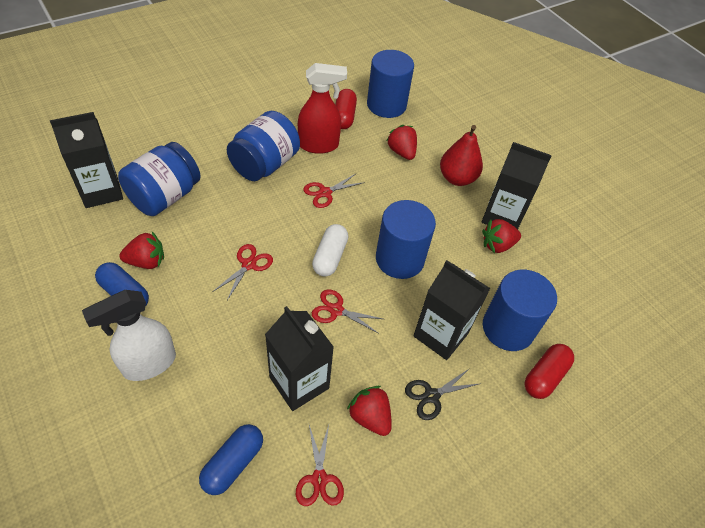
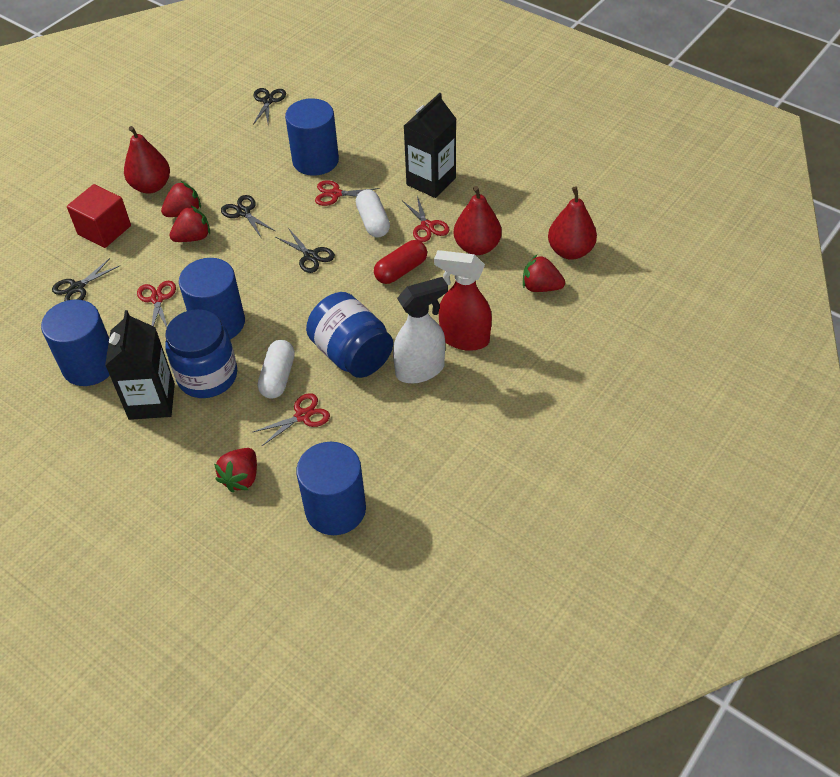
black carton: [50,112,123,208] [265,306,334,411] [414,260,491,360] [481,142,552,229] = 4 -> [105,310,175,420] [404,93,456,198] = 2
black scissors: [405,368,481,420] = 1 -> [52,258,119,301] [221,195,275,237] [253,88,286,125] [276,228,335,273] = 4
blue capsule: [95,262,149,307] [199,424,263,495] = 2 -> none = 0
blue cylinder: [367,50,414,118] [376,200,436,279] [483,270,557,351] = 3 -> [41,300,110,386] [179,258,245,339] [285,98,339,176] [296,442,366,535] = 4
red capsule: [335,89,357,129] [525,344,574,399] = 2 -> [374,240,427,284] = 1
red cube: none = 0 -> [67,184,131,248] = 1
red pear: [440,125,483,186] = 1 -> [124,126,170,193] [454,186,502,255] [548,186,597,260] = 3
white capsule: [312,224,348,276] = 1 -> [258,340,295,399] [356,189,390,238] = 2

